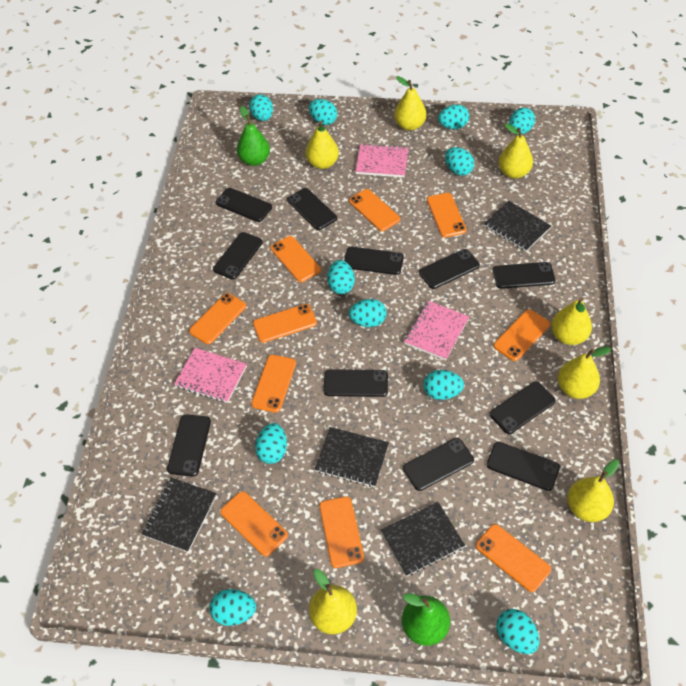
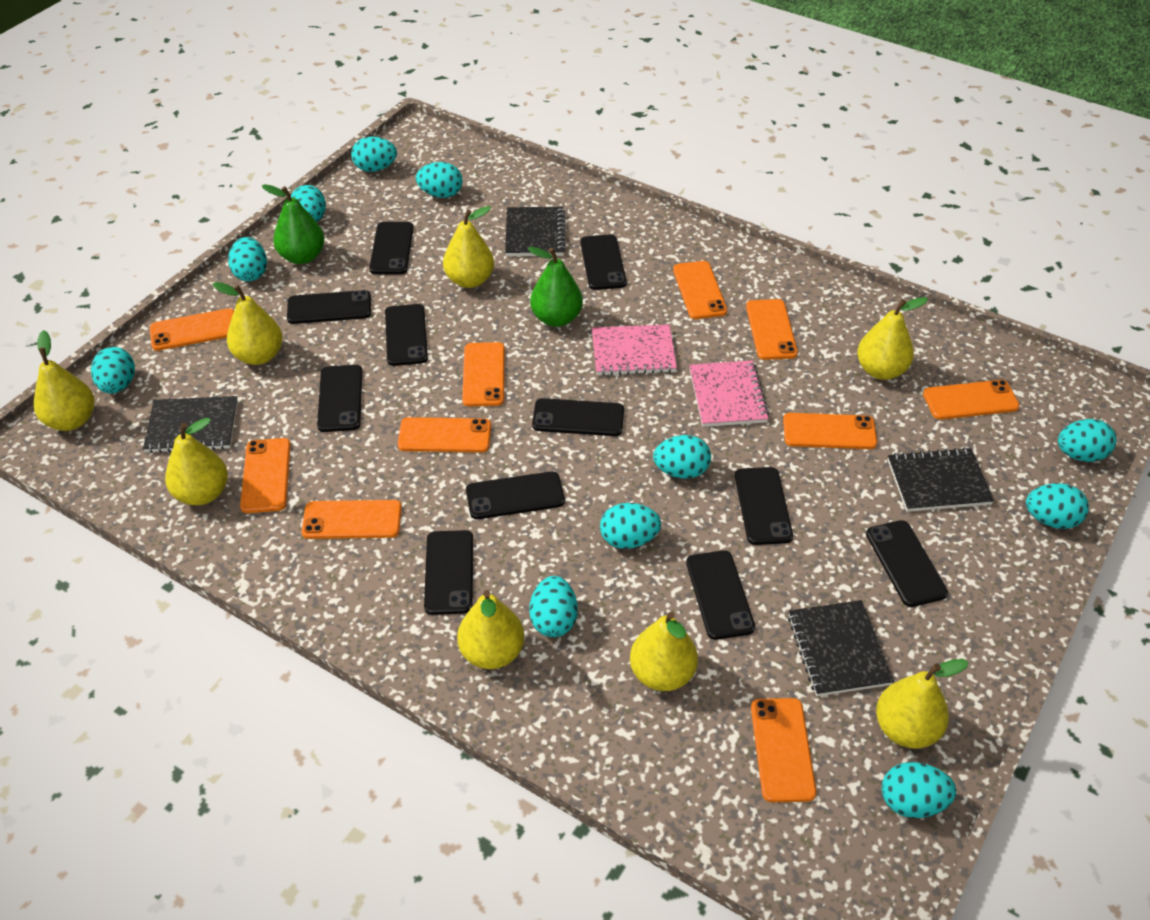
pink notebook: [174,348,247,403] [355,144,408,177] [404,301,469,360] = 3 -> [592,324,677,376] [689,360,769,427] = 2
yellow pear: [305,121,339,169] [309,569,357,634] [394,76,427,131] [498,123,533,179] [551,297,592,345] [558,347,611,399] [567,459,619,522] = 7 -> [34,330,95,431] [165,418,228,505] [213,282,283,365] [443,206,494,288] [457,590,524,669] [630,612,698,691] [857,297,928,380] [876,659,969,749] = 8

